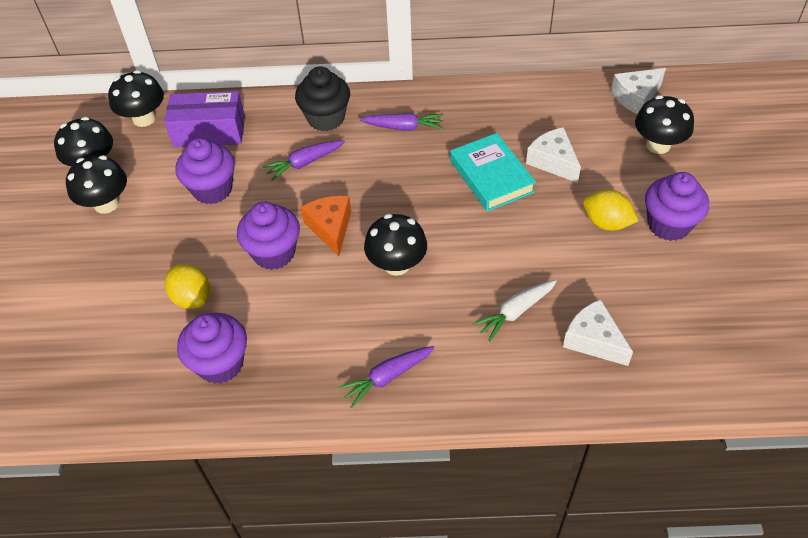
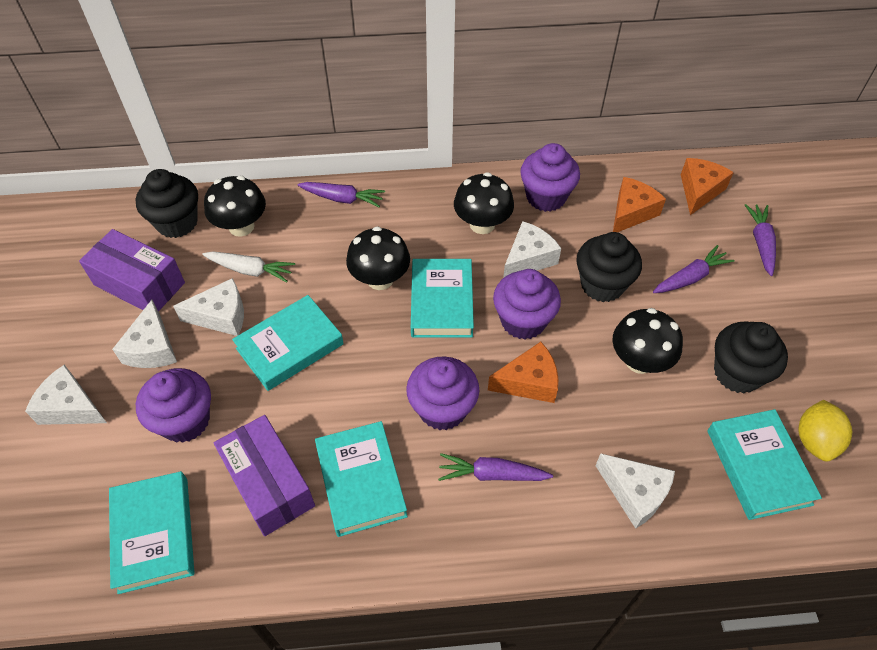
black cupcake: [295,67,350,131] = 1 -> [136,169,198,238] [576,232,642,302] [714,321,788,393] = 3
black mushroom: [54,117,113,166] [66,155,127,214] [108,70,164,127] [364,214,427,276] [635,95,694,154] = 5 -> [204,176,266,237] [346,226,410,290] [454,172,514,234] [612,308,683,374] = 4
orange cheese: [301,196,351,257] = 1 -> [488,342,558,403] [613,177,666,232] [681,158,734,215] = 3
purple box: [164,91,245,147] = 1 -> [79,229,185,312] [214,415,315,536] = 2
purple carrot: [262,140,345,181] [338,346,435,408] [360,113,444,130] = 3 -> [297,182,385,208] [438,453,553,481] [653,245,735,293] [745,204,776,276] = 4
turquoise book: [450,133,536,211] = 1 -> [109,471,194,594] [232,295,344,391] [315,421,408,537] [411,259,474,338] [707,409,822,520] = 5
white cheese: [526,127,581,183] [563,299,633,366] [611,68,666,114] = 3 -> [25,365,107,425] [112,300,177,368] [173,278,244,336] [503,221,561,278] [595,453,675,529] = 5
yellow lemon: [165,264,210,309] [583,190,638,231] = 2 -> [798,400,852,462] = 1

